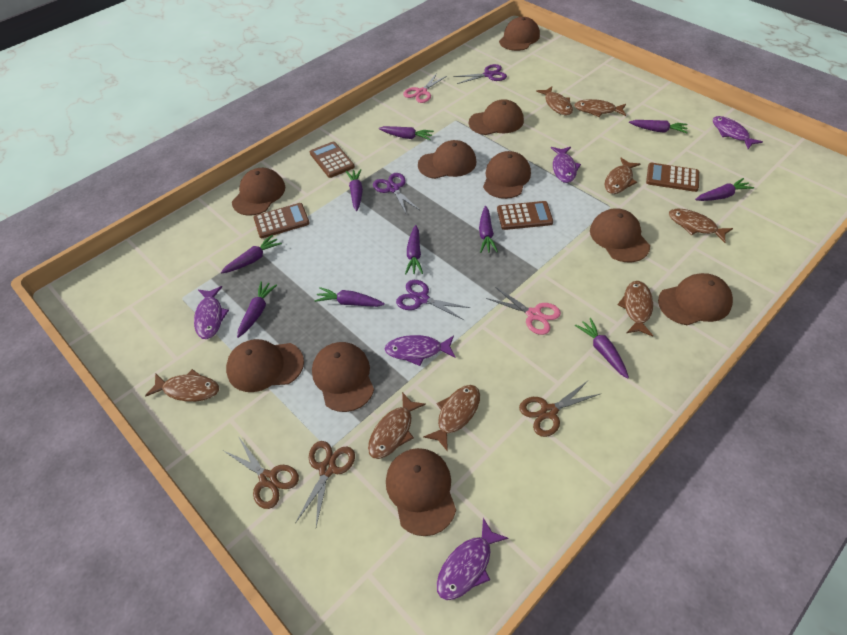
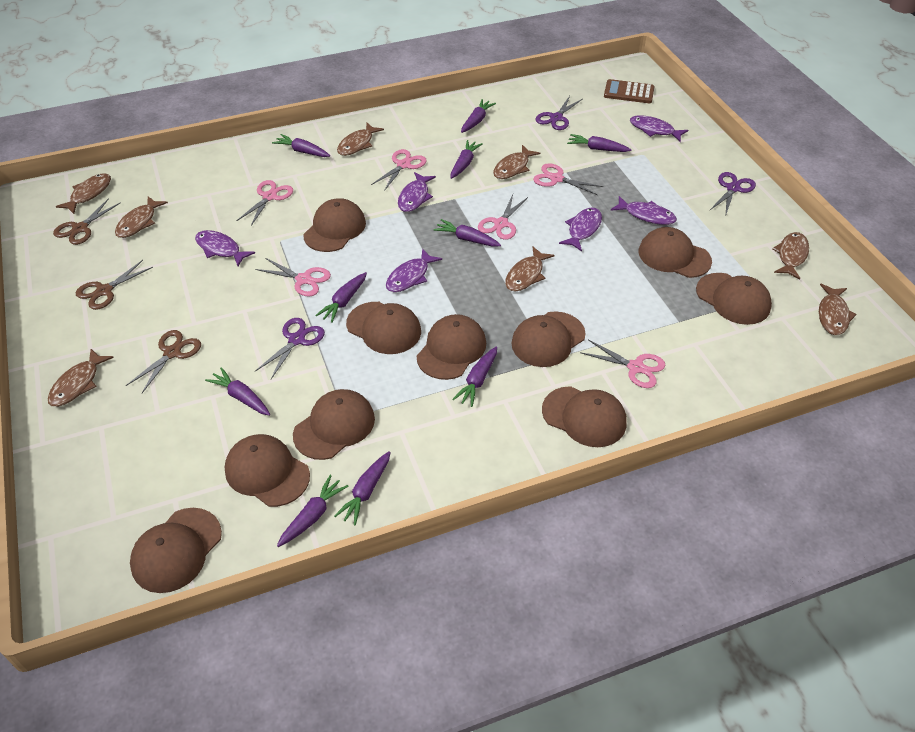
brown calculator: [253,203,310,238] [310,142,355,178] [497,201,553,230] [646,163,699,192] = 4 -> [604,79,655,103] = 1
pink scissors: [403,73,447,103] [486,287,561,335] = 2 -> [236,180,293,226] [255,258,331,296] [371,149,427,191] [478,195,528,240] [533,163,603,195] [580,340,665,388] = 6
purple fish: [194,286,229,339] [384,335,455,366] [436,518,509,600] [551,147,581,183] [713,116,763,149] = 5 -> [195,230,255,266] [386,249,442,292] [398,172,436,212] [559,207,602,251] [611,196,677,225] [630,115,688,142] = 6

